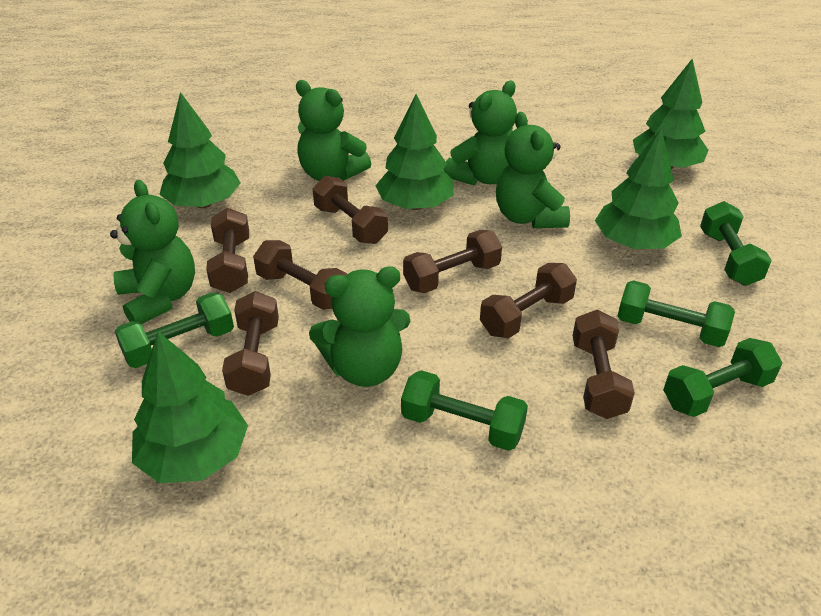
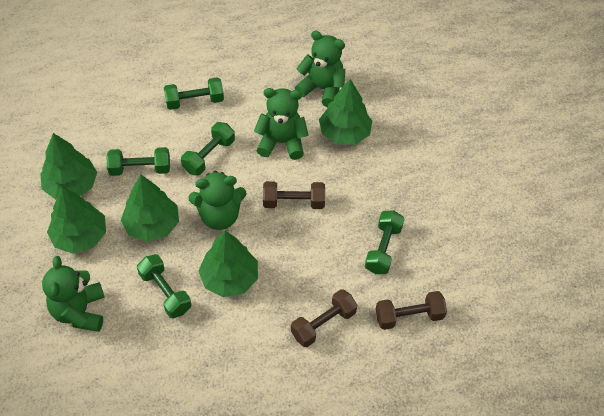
brown dumbbell: [206,208,249,293] [222,291,279,396] [253,240,347,310] [313,176,388,244] [403,230,502,293] [480,263,577,338] [573,310,635,419] = 7 -> [263,181,325,209] [291,289,357,347] [376,291,447,330] = 3
green teddy bear: [110,180,195,324] [296,80,371,181] [309,266,410,387] [443,81,517,185] [496,112,570,228] = 5 -> [42,256,105,332] [189,170,247,230] [254,88,309,160] [295,31,345,107] = 4

